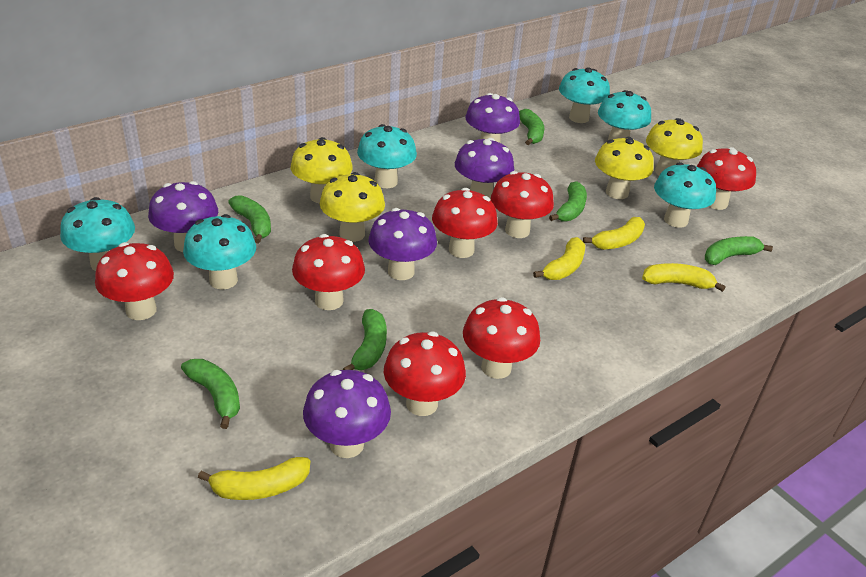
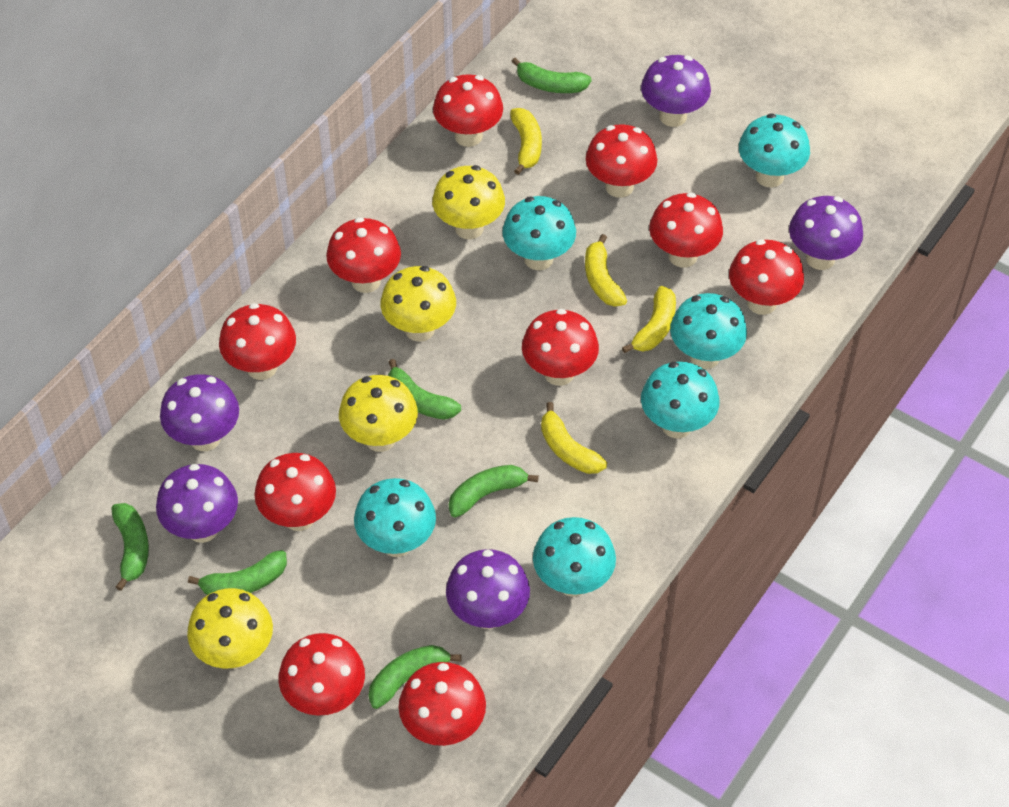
red mushroom: [95,242,174,320] [292,234,365,310] [384,332,466,416] [432,188,498,258] [463,297,540,379] [491,171,554,238] [697,147,756,210] = 7 -> [219,303,296,380] [254,453,336,531] [279,633,365,716] [326,217,401,293] [399,662,486,746] [433,74,503,147] [522,309,599,386] [586,124,657,198] [649,192,723,267] [729,239,804,315] = 10

